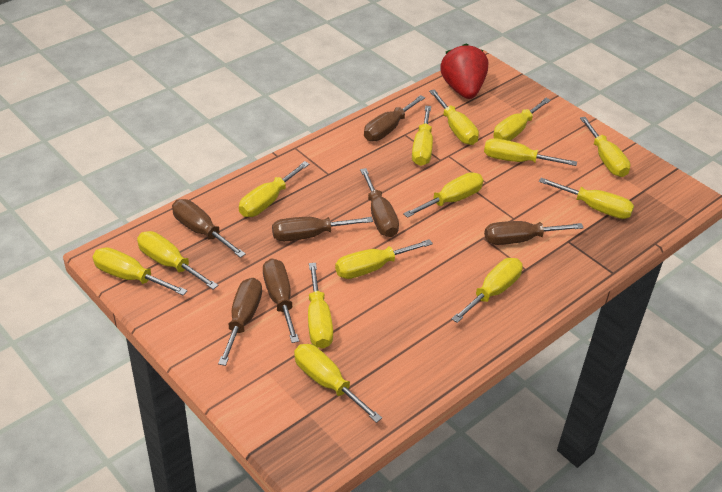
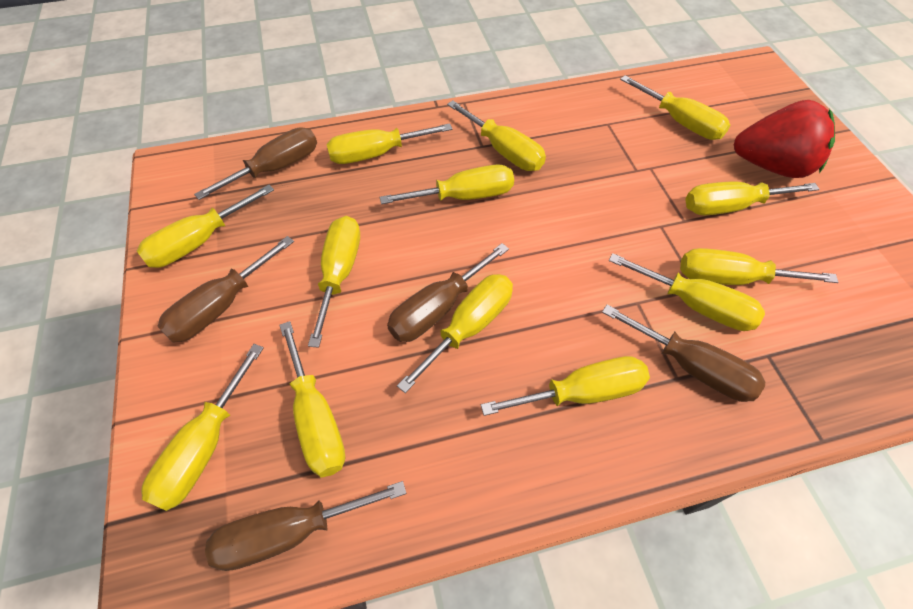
brown screwdriver: [172,199,246,258] [218,278,262,366] [263,258,299,343] [272,217,373,241] [360,168,399,237] [364,95,425,141] [484,221,584,245] = 7 -> [157,236,294,343] [194,127,317,200] [205,481,407,571] [387,243,509,342] [602,305,765,402] = 5
yellow screwdriver: [92,247,187,295] [137,231,218,290] [239,161,309,217] [294,344,382,423] [308,263,333,349] [335,239,433,279] [403,172,483,218] [412,106,433,166] [429,90,479,145] [451,258,523,323] [484,138,577,166] [493,98,551,141] [539,178,634,219] [580,117,630,177] = 14 -> [137,185,274,268] [141,344,264,511] [279,321,345,478] [308,216,360,348] [326,123,452,164] [380,164,514,204] [397,274,513,393] [447,101,546,171] [481,356,650,416] [609,253,765,331] [620,76,730,140] [680,248,838,285] [685,181,819,215] = 13

